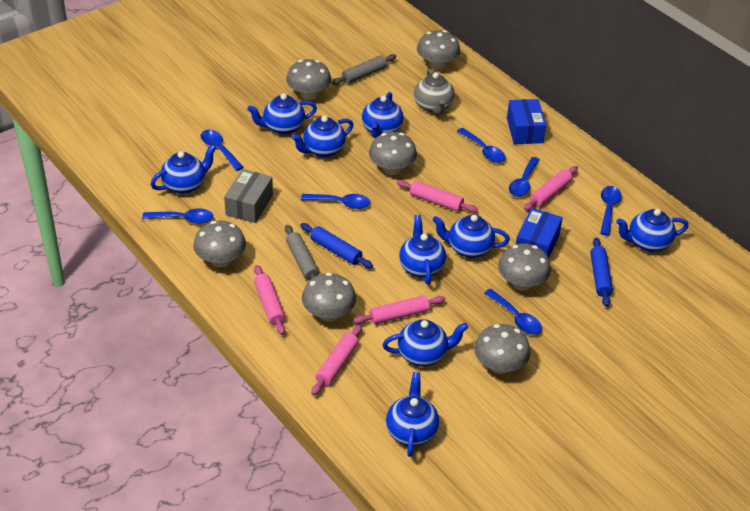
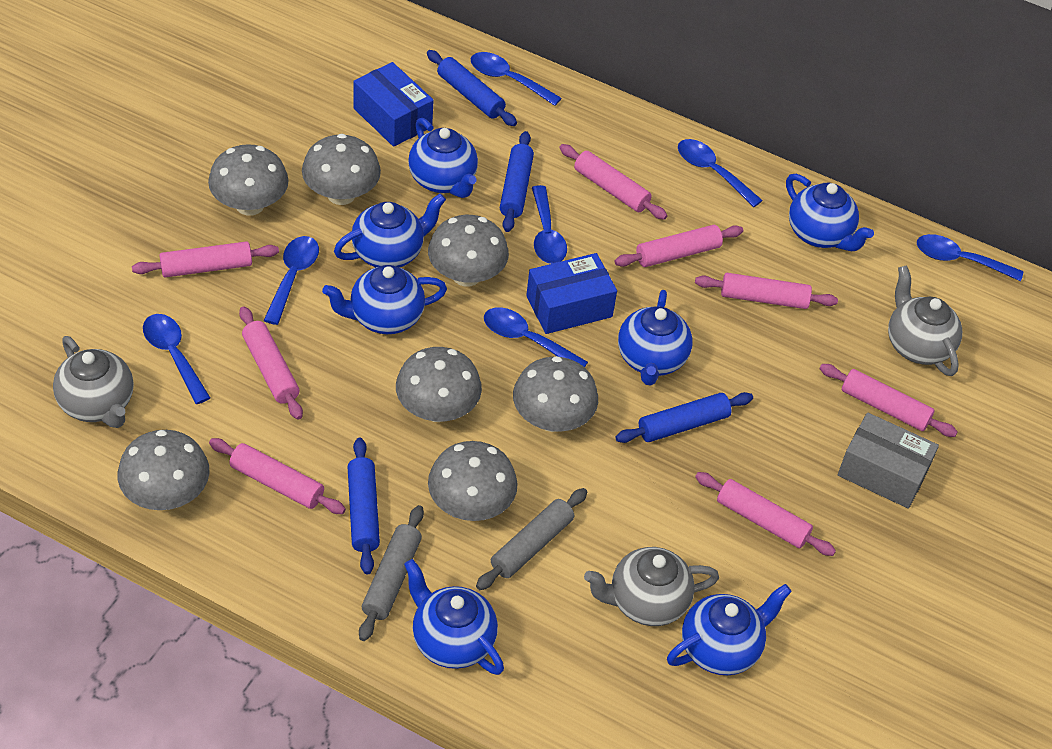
blue rolling pin: [300,223,373,268] [590,238,613,307] = 2 -> [348,438,380,575] [427,50,517,126] [500,131,534,232] [615,392,753,443] = 4
blue teapot: [151,145,216,194] [247,94,317,135] [292,116,354,157] [362,92,404,138] [382,319,468,366] [386,372,439,457] [399,215,446,284] [433,215,510,258] [616,209,689,252] = 9 -> [322,265,447,334] [334,193,446,268] [404,559,504,675] [408,118,478,198] [618,290,692,386] [667,584,792,675] [786,174,874,251] = 7
grey teapot: [414,69,455,115] = 1 -> [53,336,134,428] [584,547,719,626] [888,265,962,376] = 3
pink rolling pin: [254,265,285,335] [311,324,362,395] [353,295,445,324] [396,180,478,213] [524,166,578,211] = 5 -> [132,241,279,278] [209,438,346,514] [239,306,303,420] [559,144,667,220] [615,225,743,267] [695,273,838,309] [695,472,836,556] [819,364,957,437] = 8

